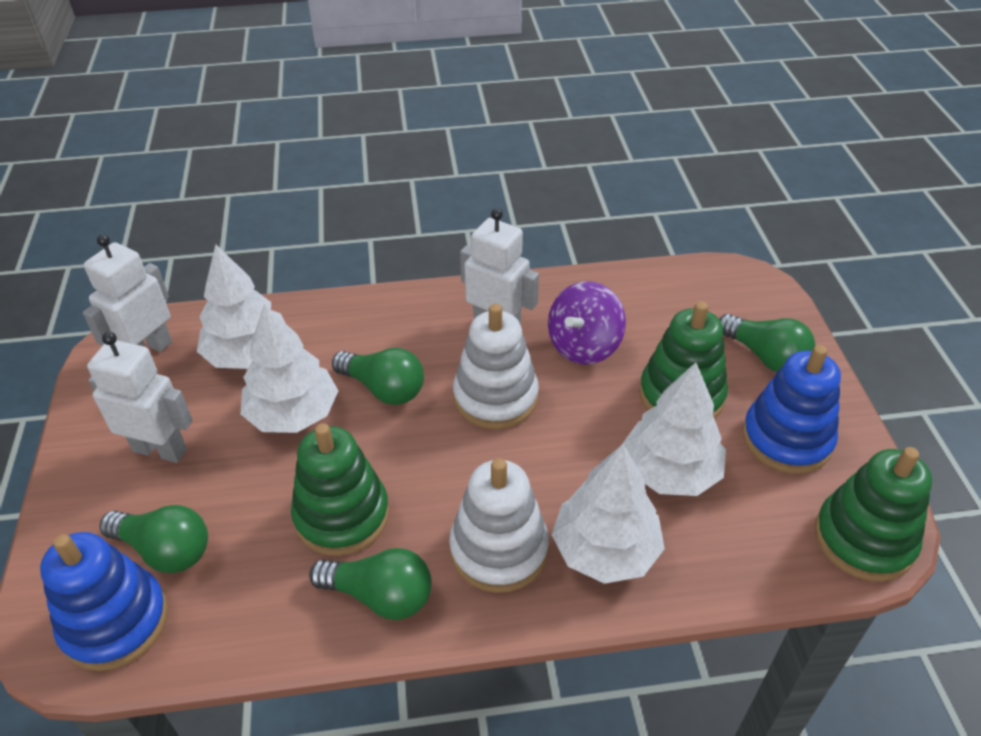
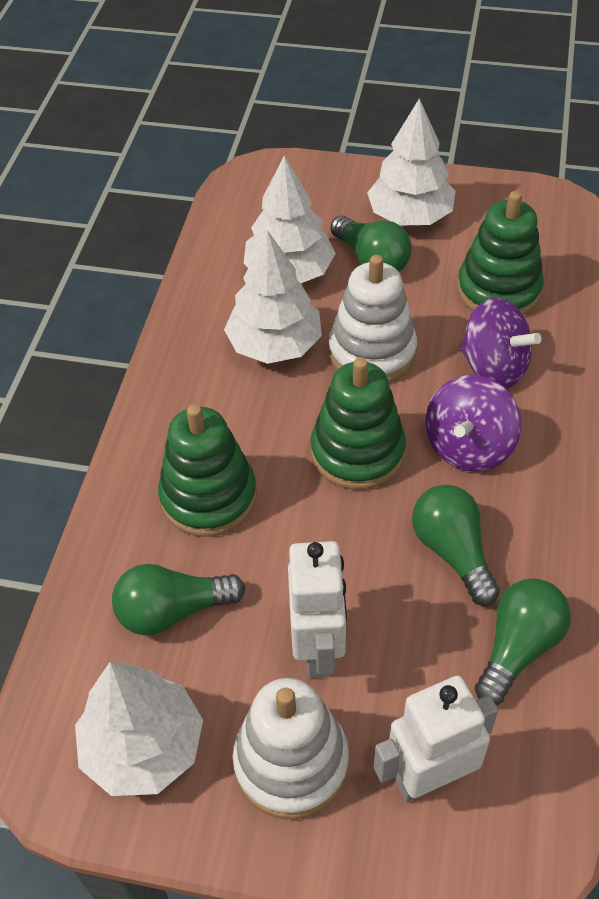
blue stacking toy: [40,532,168,671] [742,345,841,474] = 2 -> none = 0
purple spinning top: [548,281,626,365] = 1 -> [426,375,521,471] [460,298,541,389] = 2
white robot: [83,234,172,352] [87,332,193,463] [460,208,539,325] = 3 -> [288,541,347,678] [374,676,498,802] = 2

